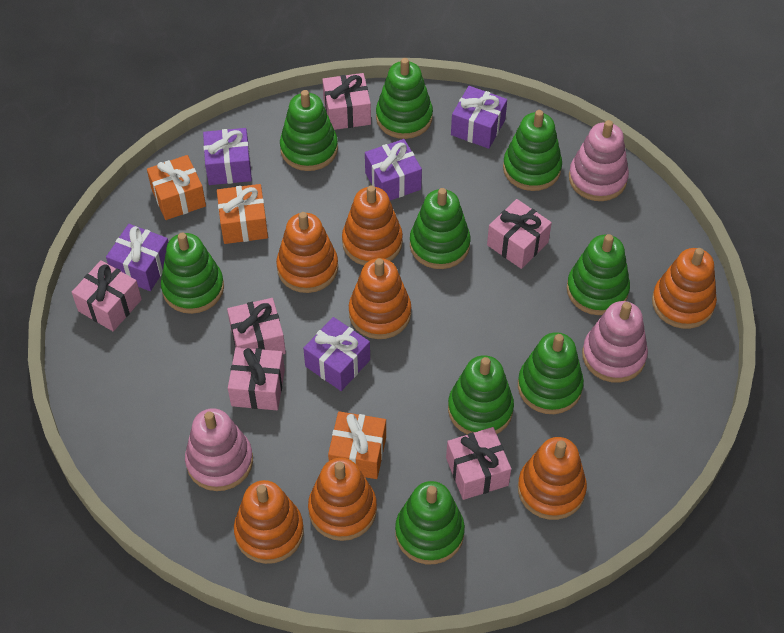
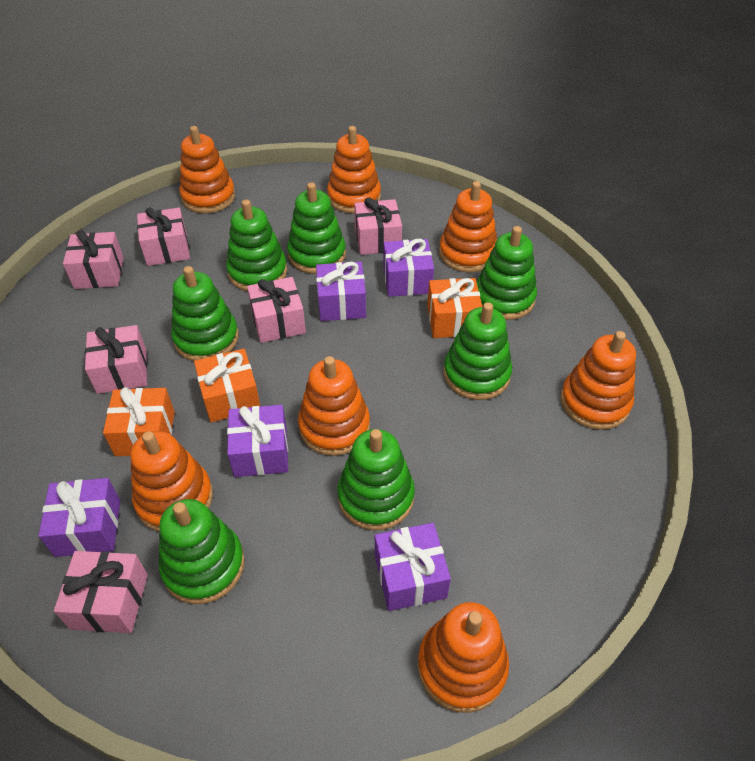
green stacking toy: [161,233,224,314] [280,90,338,171] [376,58,433,139] [395,481,465,564] [410,188,470,269] [448,355,514,434] [503,110,562,191] [518,332,584,414] [567,234,630,315] = 9 -> [159,499,245,604] [171,266,239,361] [226,200,287,292] [287,182,346,274] [337,429,415,530] [443,302,512,400] [476,226,537,320] = 7
pink stacking toy: [185,408,253,491] [569,120,629,201] [582,301,648,383] = 3 -> none = 0

